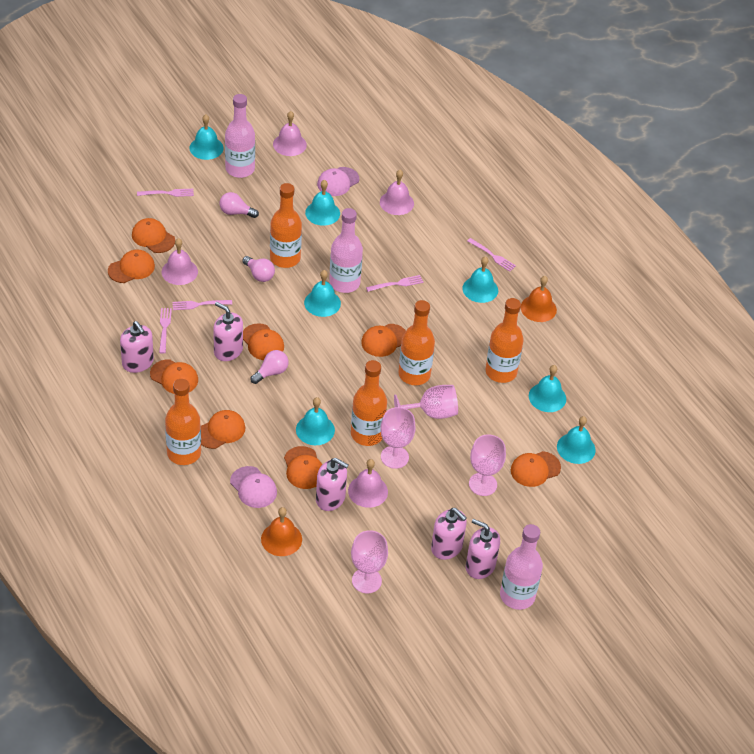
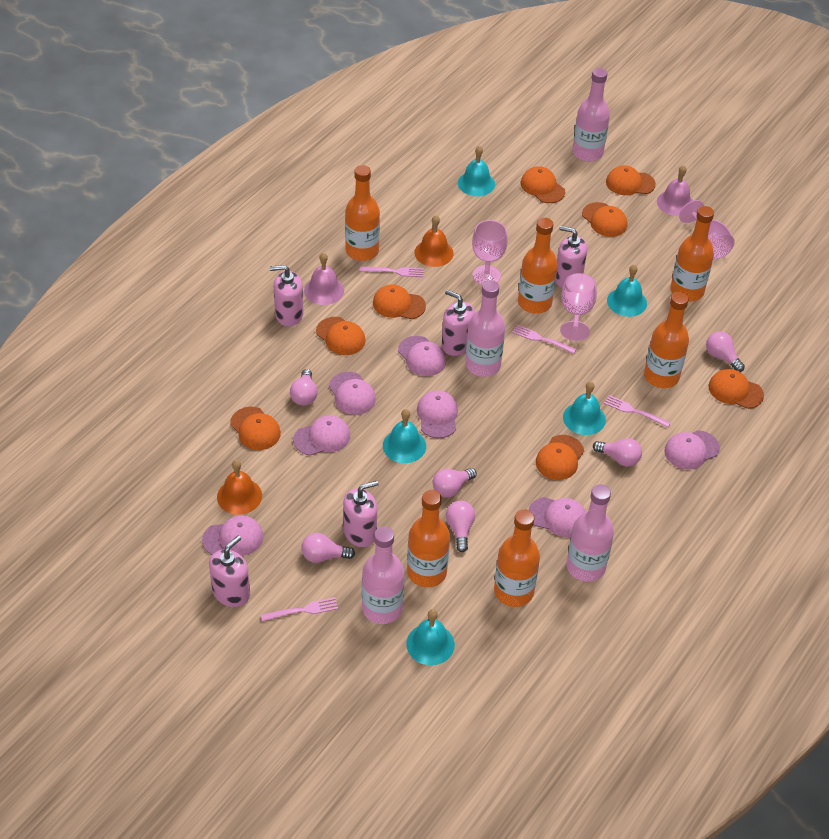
orange bottle: [165,379,201,465] [270,183,302,268] [351,360,387,446] [399,300,435,385] [485,298,524,383] = 5 -> [345,165,380,261] [407,490,450,587] [494,509,540,607] [518,218,558,314] [644,292,689,388] [670,206,714,301] = 6
pink bell: [162,238,198,285] [273,111,307,156] [348,459,388,508] [380,170,414,215] = 4 -> [304,252,344,305] [657,165,693,216] = 2
pink bottle: [225,94,255,178] [329,208,363,293] [500,524,543,610] = 3 -> [362,526,404,624] [465,280,505,377] [566,484,614,582] [572,68,610,161] = 4
pink cap: [230,466,277,508] [317,167,359,196] = 2 -> [202,515,263,556] [293,415,350,456] [329,372,376,415] [398,336,446,376] [417,390,458,438] [529,497,586,537] [664,430,720,469] = 7
pink fork: [137,189,194,197] [159,308,172,354] [172,300,232,310] [366,275,423,292] [467,238,516,272] = 5 -> [261,597,338,621] [360,267,424,277] [512,325,577,354] [604,395,670,428] = 4
pink goblet: [351,530,388,594] [381,407,416,469] [394,385,458,419] [469,434,506,496] = 4 -> [472,220,508,285] [560,273,597,341] [679,200,735,260] = 3
pink light bulb: [220,192,259,218] [242,256,275,282] [250,350,288,384] = 3 -> [290,369,318,405] [301,533,355,563] [433,468,477,497] [446,501,475,552] [593,438,642,467] [706,331,745,372] = 6
turquoise bell: [190,114,224,160] [296,397,335,445] [304,270,341,317] [305,180,340,226] [462,256,498,303] [529,365,566,412] [557,416,596,464] = 7 -> [383,409,426,463] [406,609,455,665] [458,145,495,196] [563,382,606,435] [607,264,647,317] = 5

